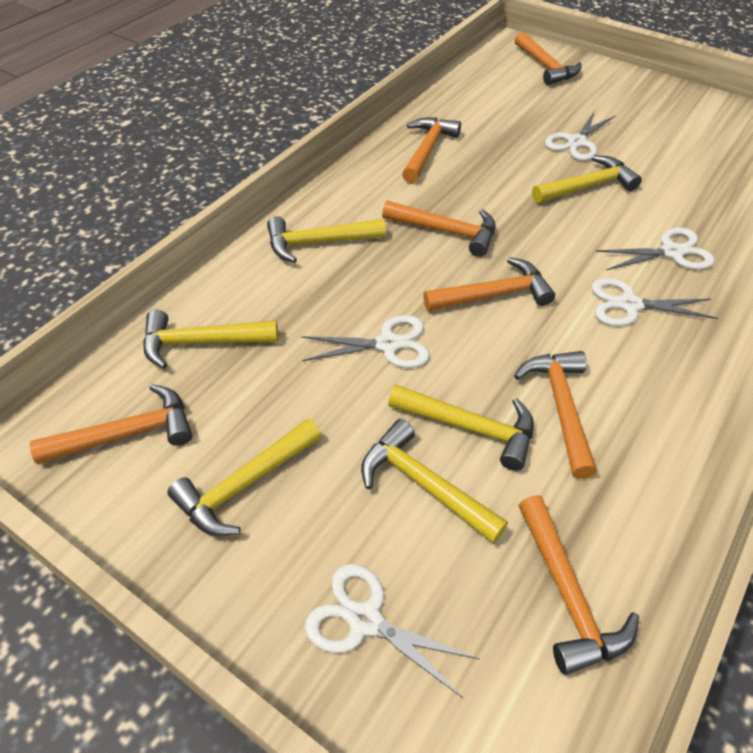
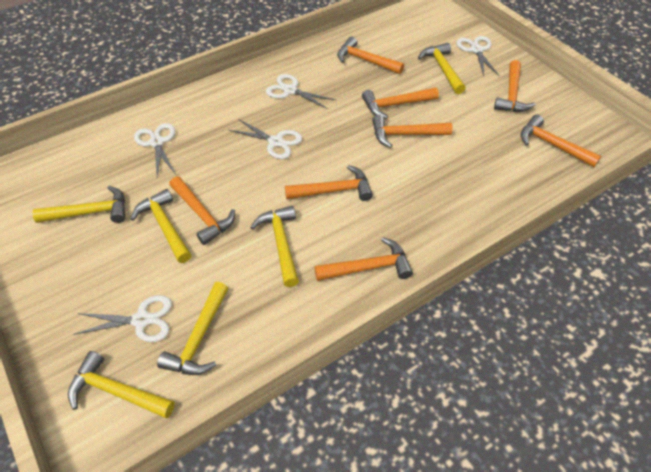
orange hammer: [30,384,192,464] [382,201,495,257] [402,117,461,183] [423,257,555,311] [514,351,597,479] [515,32,581,85] [518,495,639,675] = 7 -> [169,176,235,245] [285,165,373,201] [314,237,413,281] [337,36,404,74] [362,87,439,119] [372,115,453,148] [494,60,536,112] [521,114,601,167] = 8

